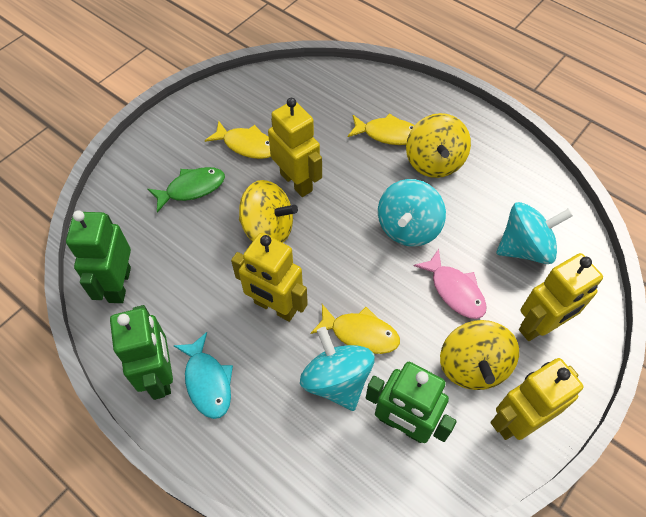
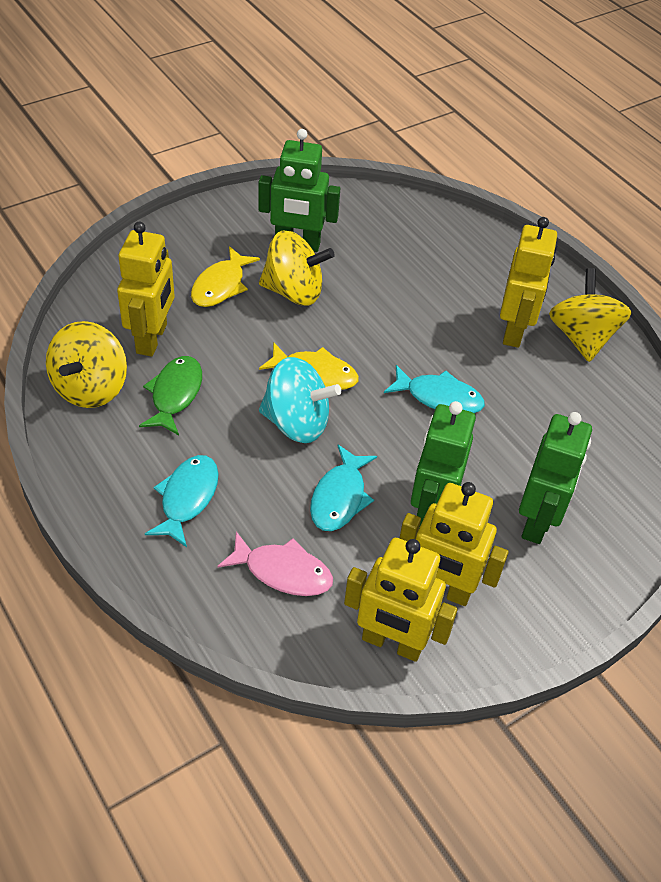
turquoise fish: [173,332,233,419] = 1 -> [145,455,219,547] [310,445,377,531] [384,365,485,413] = 3
turquoise spinning top: [300,327,375,411] [378,179,446,247] [496,202,573,264] = 3 -> [259,357,341,443] = 1
yellow fish: [205,121,271,159] [310,304,400,354] [348,114,415,145] = 3 -> [191,246,260,307] [259,342,359,390] = 2

